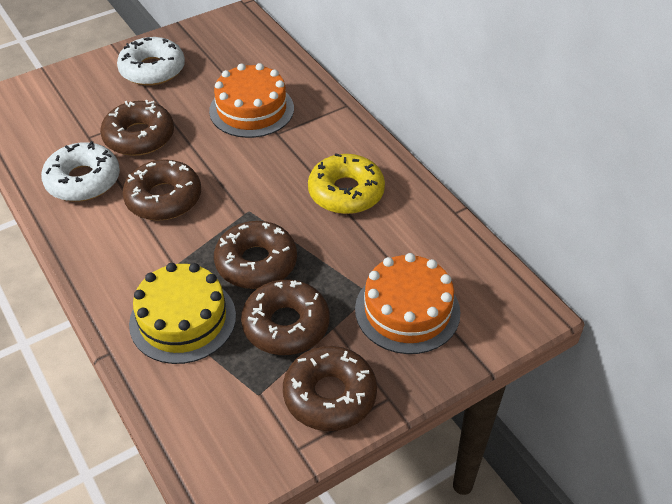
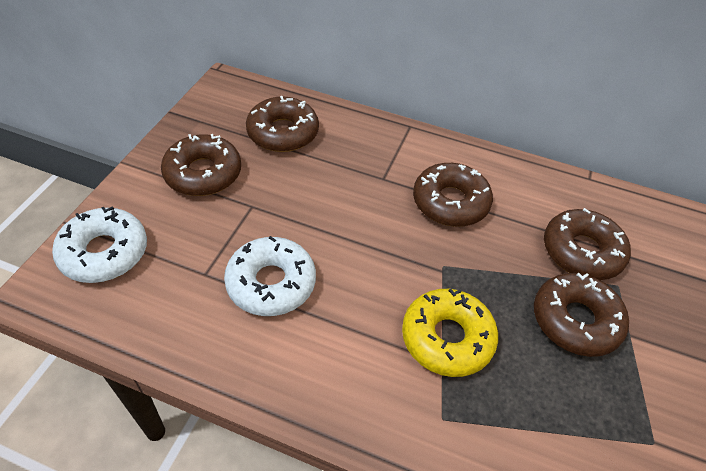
orange cake: [209,63,294,138] [355,253,461,354] = 2 -> none = 0
yellow cake: [129,263,236,364] = 1 -> none = 0

